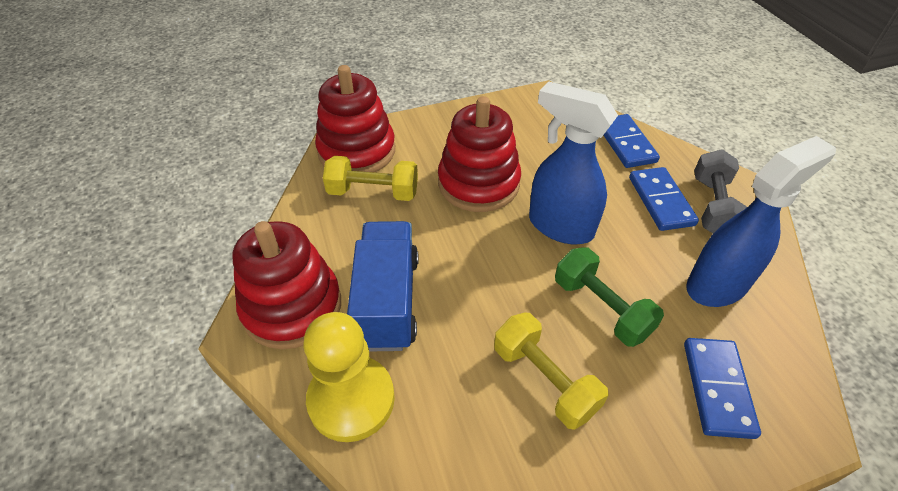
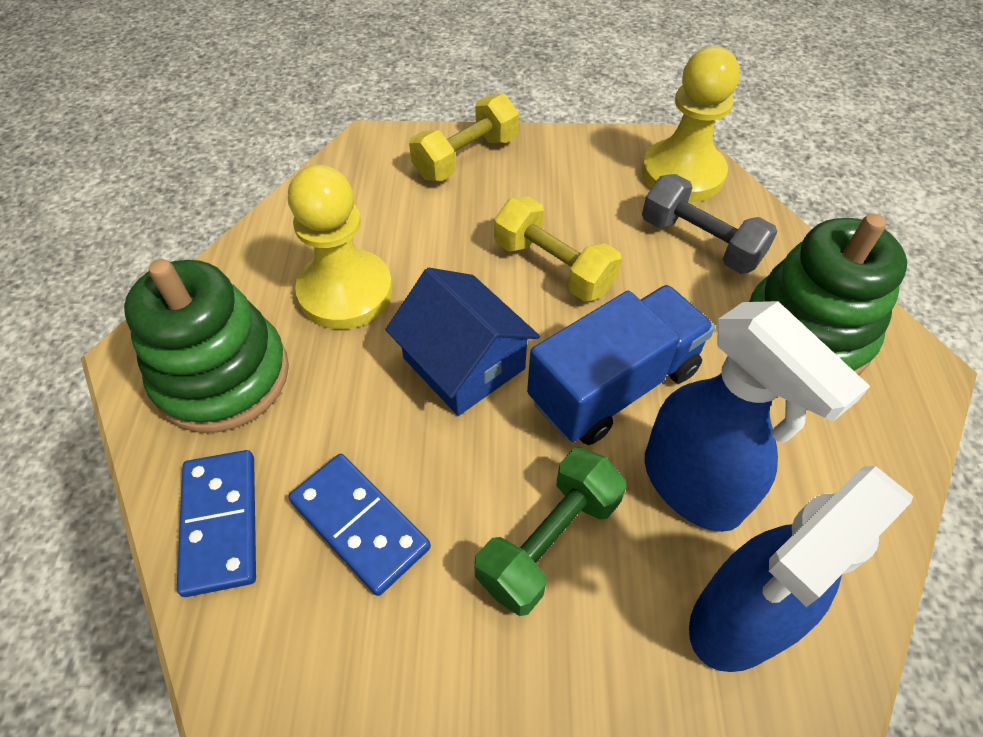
blue domino: [604,114,660,168] [629,167,699,231] [684,338,761,439] = 3 -> [177,450,256,597] [289,454,431,596] = 2
blue house: none = 0 -> [385,268,540,416] = 1
green stacking toy: none = 0 -> [124,259,289,433] [749,214,907,375] = 2
red stacking toy: [232,221,341,349] [315,65,395,172] [438,96,521,212] = 3 -> none = 0
yellow pawn: [303,312,395,442] = 1 -> [288,165,393,329] [642,46,740,202] = 2

